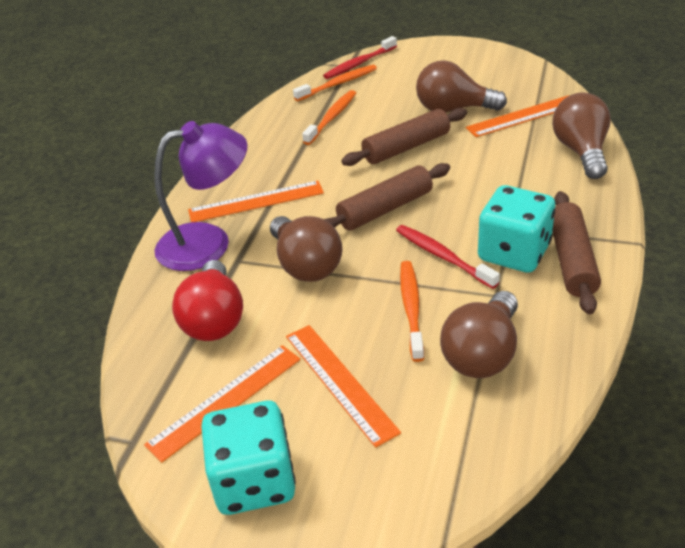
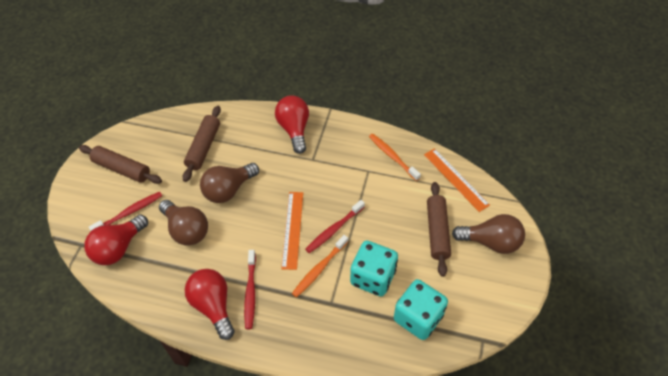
brown light bulb: [270,216,342,282] [416,60,507,113] [440,291,518,378] [552,92,610,179] = 4 -> [159,200,208,246] [200,163,259,203] [452,214,525,254] = 3
orange ruler: [144,345,301,463] [188,181,324,222] [286,325,401,448] [466,95,570,137] = 4 -> [281,192,303,270] [424,148,490,212] = 2
orange toothbrush: [293,65,377,101] [302,90,356,145] [400,261,424,362] = 3 -> [292,235,348,297] [369,134,421,181] = 2
purple lamp: [154,121,247,271] = 1 -> none = 0
red light bulb: [172,260,243,341] = 1 -> [84,215,148,265] [185,269,235,340] [275,96,309,154] = 3
red toothbrush: [323,36,397,79] [396,225,500,289] = 2 -> [89,192,162,231] [244,250,256,329] [305,200,365,253] = 3

